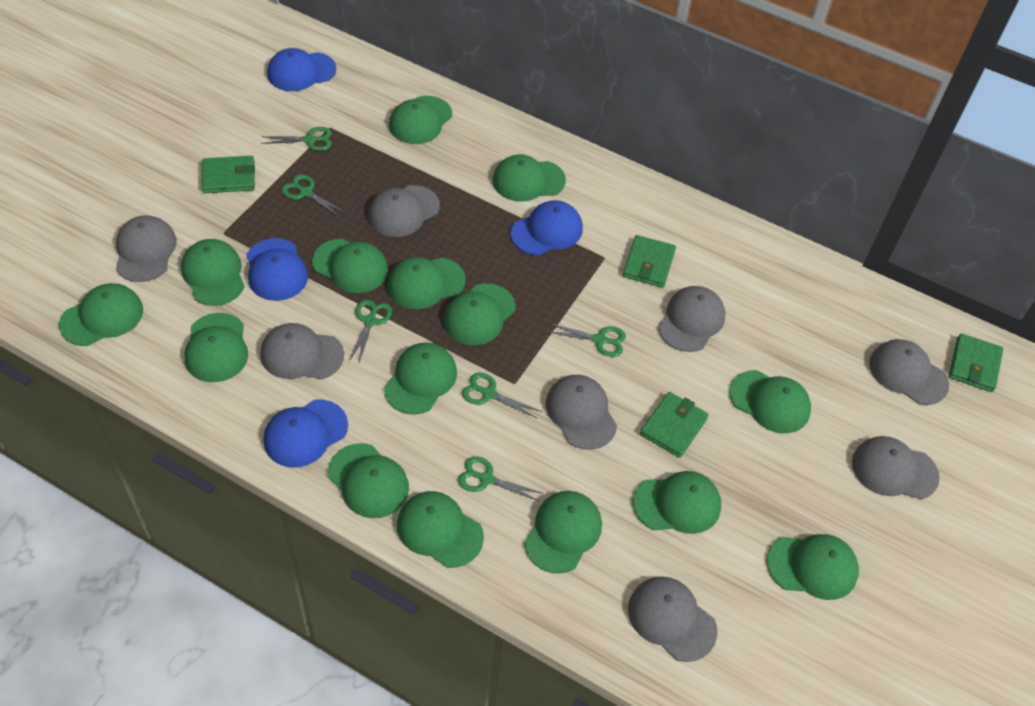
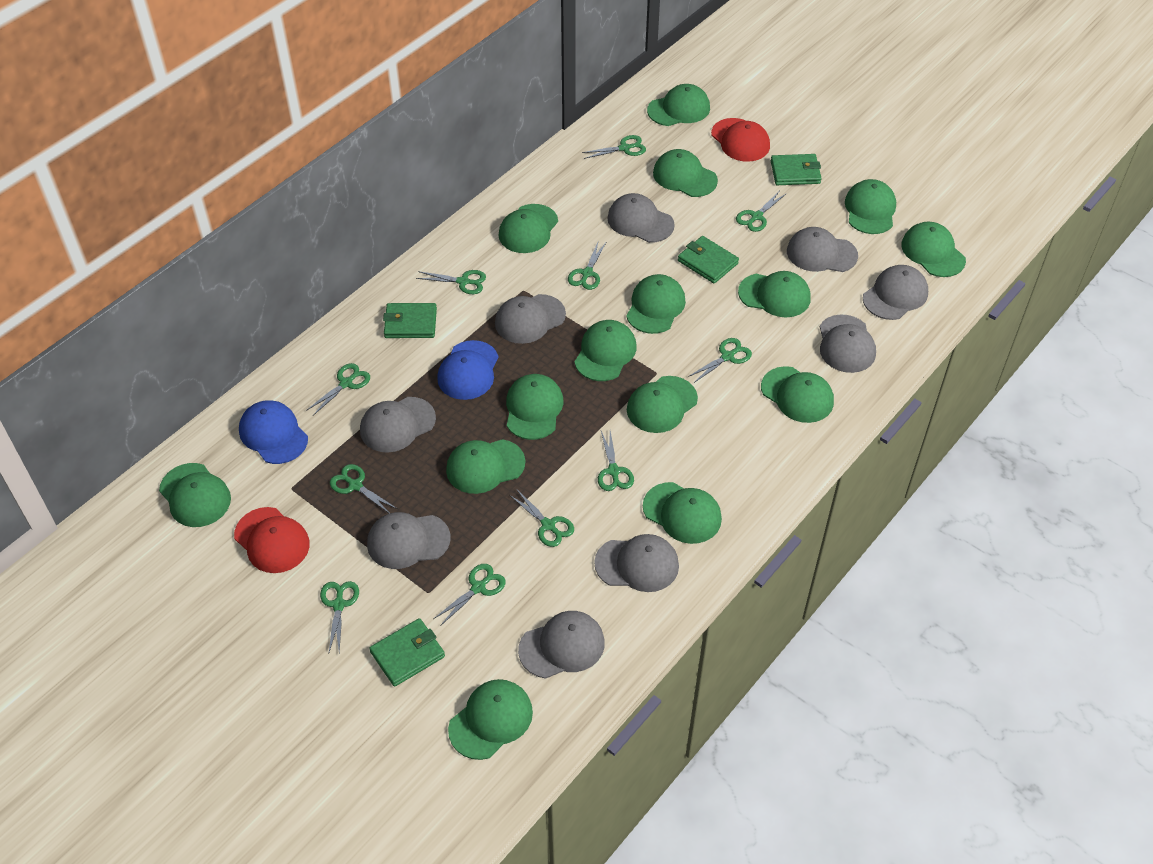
blue cap: [247,238,308,301] [263,399,348,468] [267,48,336,91] [510,200,583,255] = 4 -> [239,400,308,464] [437,340,498,400] = 2
green scissors: [261,127,332,151] [282,174,346,217] [349,299,392,362] [458,456,544,502] [462,373,542,419] [547,323,626,357] = 6 -> [306,363,370,415] [320,581,359,652] [330,464,398,514] [416,270,486,294] [433,564,506,626] [510,490,574,547] [568,240,606,290] [582,135,646,159] [598,431,634,491] [688,338,752,383] [736,192,787,232] = 11
grey cap: [116,215,177,282] [260,323,344,379] [368,185,440,237] [546,375,617,450] [628,577,717,662] [658,286,725,352] [852,436,940,499] [869,339,949,405] = 8 -> [360,397,436,453] [367,512,451,569] [495,294,566,344] [518,611,605,679] [594,534,679,592] [607,193,675,243] [787,227,858,272] [820,314,876,373] [863,265,928,320] = 9
red cap: none = 0 -> [234,507,310,573] [711,118,770,162] = 2

